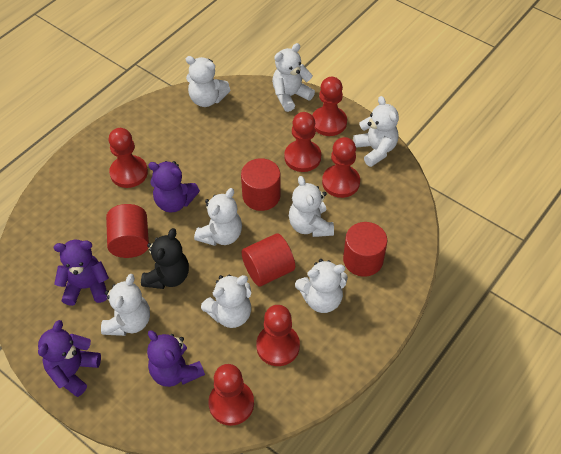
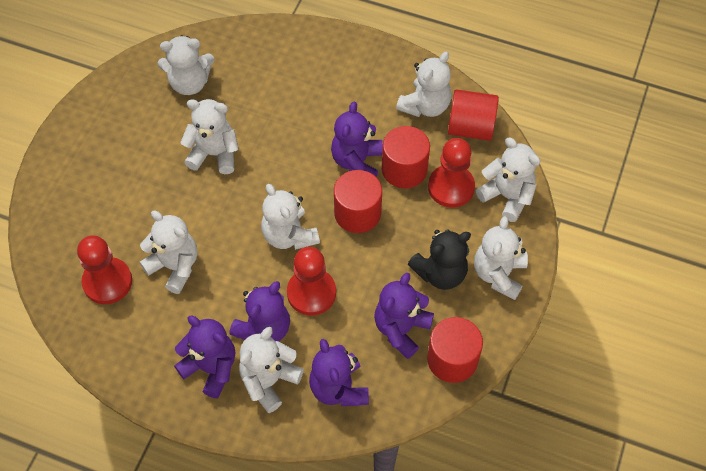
purple teddy bear: [38,320,101,397] [54,240,109,306] [147,330,205,387] [148,161,200,212] = 4 -> [174,316,235,398] [230,281,290,342] [309,339,369,406] [331,101,383,177] [374,273,434,359] = 5
red pawn: [109,128,148,188] [208,364,254,426] [256,305,300,366] [284,112,321,172] [312,77,347,136] [322,137,360,198] = 6 -> [77,235,132,304] [287,247,336,315] [428,138,475,208] = 3

